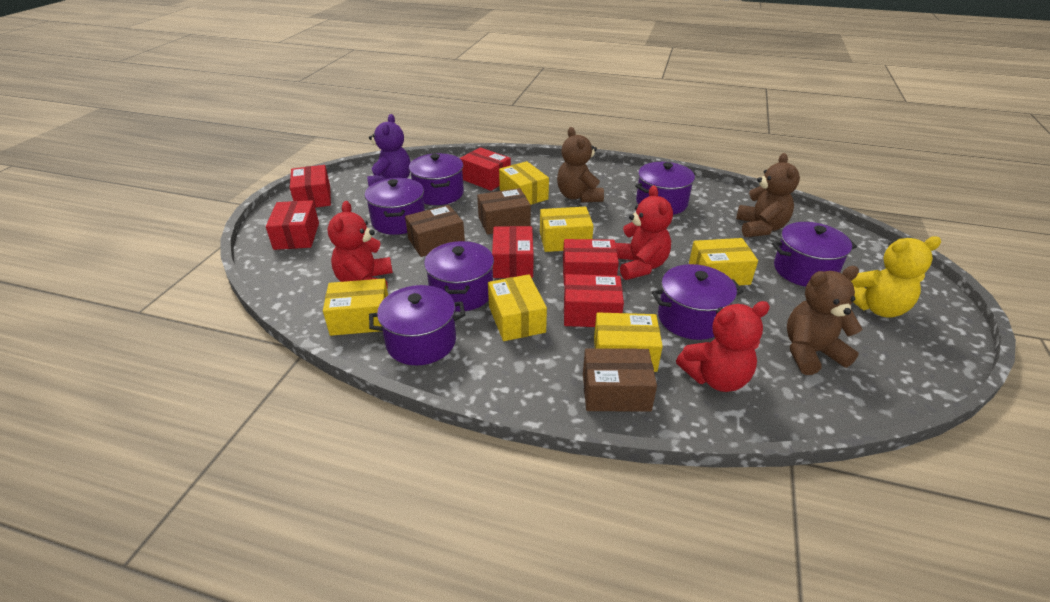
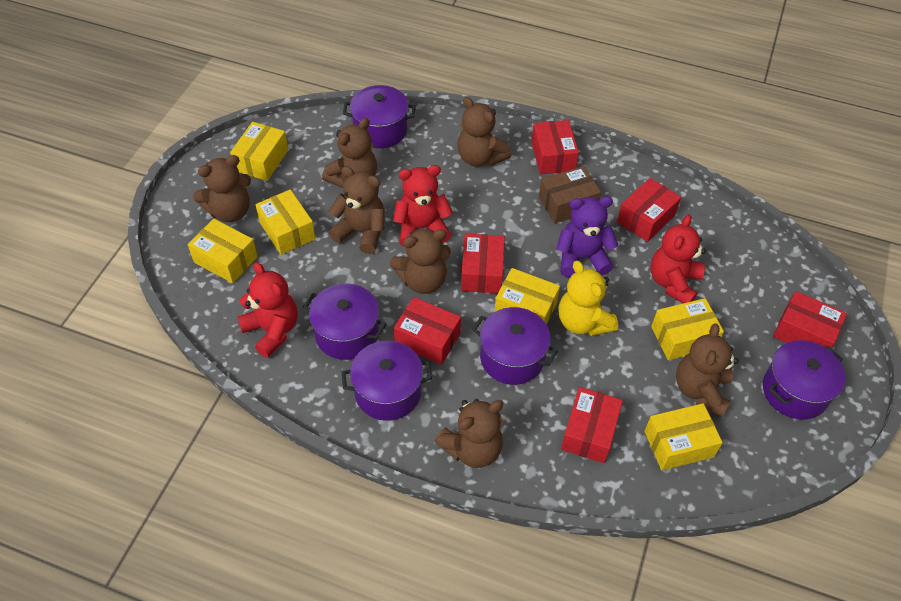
brown box: [405,205,465,257] [477,188,531,235] [583,348,657,412] = 3 -> [539,166,601,223] = 1
brown teddy bear: [557,127,604,203] [736,153,800,237] [787,266,863,375] = 3 -> [193,155,251,222] [322,118,377,188] [329,166,385,254] [390,228,451,294] [435,399,503,468] [457,97,511,167] [676,323,739,417] = 7
purple pot: [365,178,425,235] [369,285,465,365] [409,153,464,205] [424,241,494,312] [635,162,695,215] [652,264,743,340] [772,222,857,287] = 7 -> [303,284,386,360] [342,341,432,421] [343,85,416,148] [472,307,558,385] [763,340,846,420] = 5

